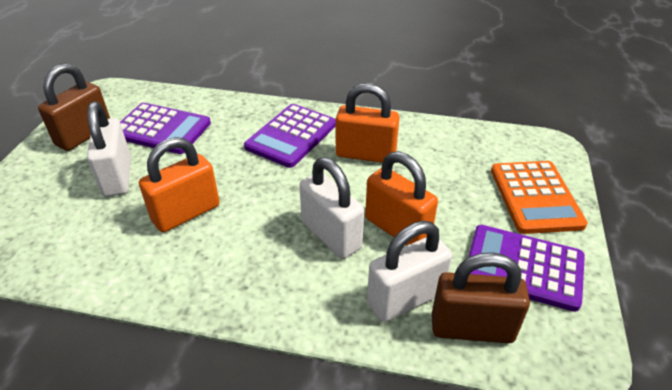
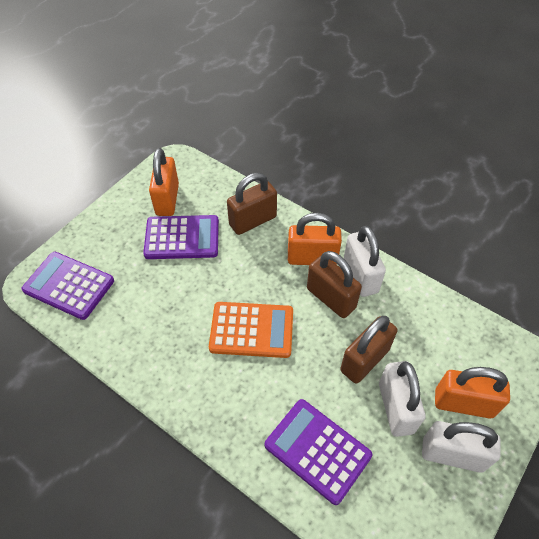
brown padlock: [38,64,110,151] [432,252,530,343] = 2 -> [227,173,277,235] [307,251,362,318] [340,316,397,384] = 3

